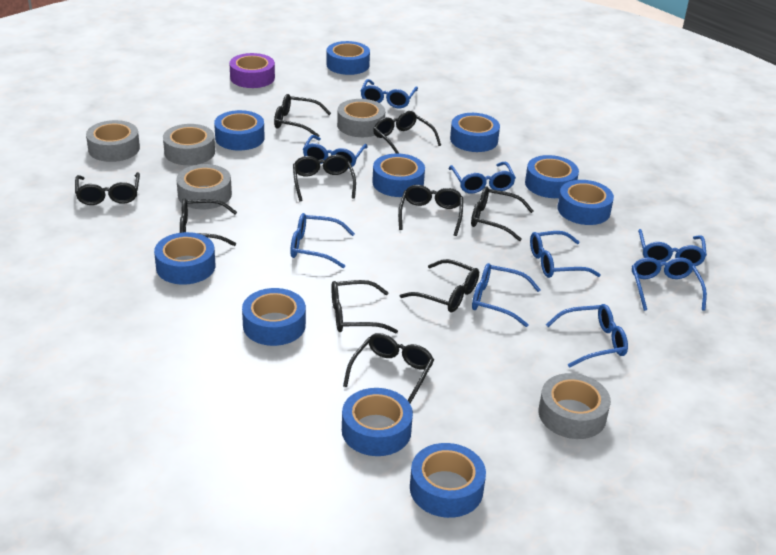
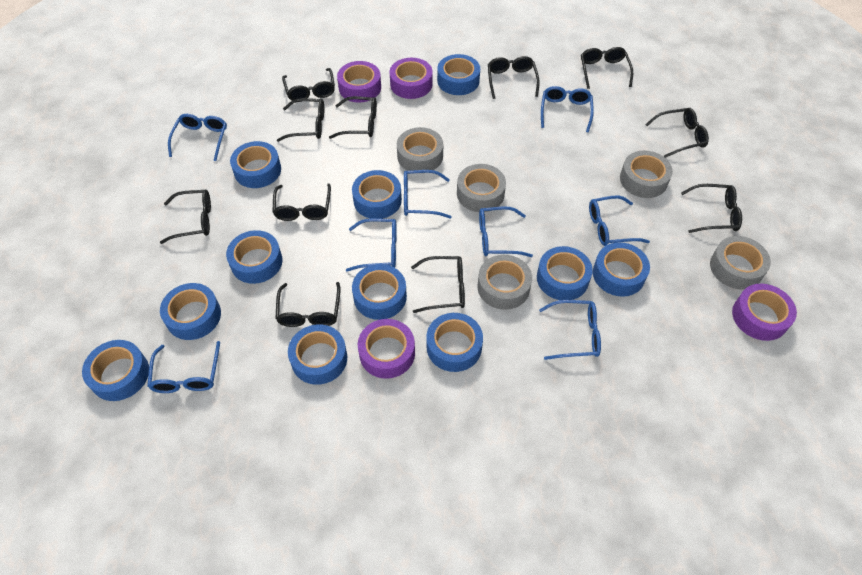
black glasses: [75,172,140,205] [180,198,237,246] [274,94,331,137] [293,155,356,201] [331,280,398,333] [343,333,434,403] [373,111,441,154] [398,185,463,236] [400,259,479,312] [471,187,533,241] = 10 -> [160,190,211,244] [272,183,331,221] [275,282,341,327] [277,98,324,142] [282,68,335,102] [329,96,377,139] [411,256,465,313] [488,56,539,99] [581,47,633,89] [645,108,709,158] [681,184,742,233] = 11
blue glasses: [290,213,355,268] [303,135,367,169] [361,79,418,108] [448,162,516,194] [472,263,541,327] [530,231,601,278] [546,304,628,368] [632,257,707,311] [638,229,707,266] = 9 -> [147,341,220,393] [168,114,227,161] [346,218,397,272] [404,170,452,219] [479,206,533,257] [539,300,601,360] [541,86,594,132] [589,195,650,246] = 8
blue tape: [154,232,215,285] [214,110,264,150] [242,288,306,346] [326,41,370,75] [342,388,413,456] [372,153,425,197] [410,443,486,518] [450,113,500,152] [525,155,579,198] [558,180,614,225] = 10 -> [82,340,149,401] [160,283,221,340] [226,230,282,284] [230,141,281,188] [288,324,347,385] [352,170,402,219] [352,264,407,320] [426,313,483,372] [437,54,480,95] [537,246,593,300] [593,242,650,297] = 11
purple tape: [229,53,275,88] = 1 -> [337,61,381,103] [358,319,415,379] [389,58,433,99] [732,284,797,341] = 4

